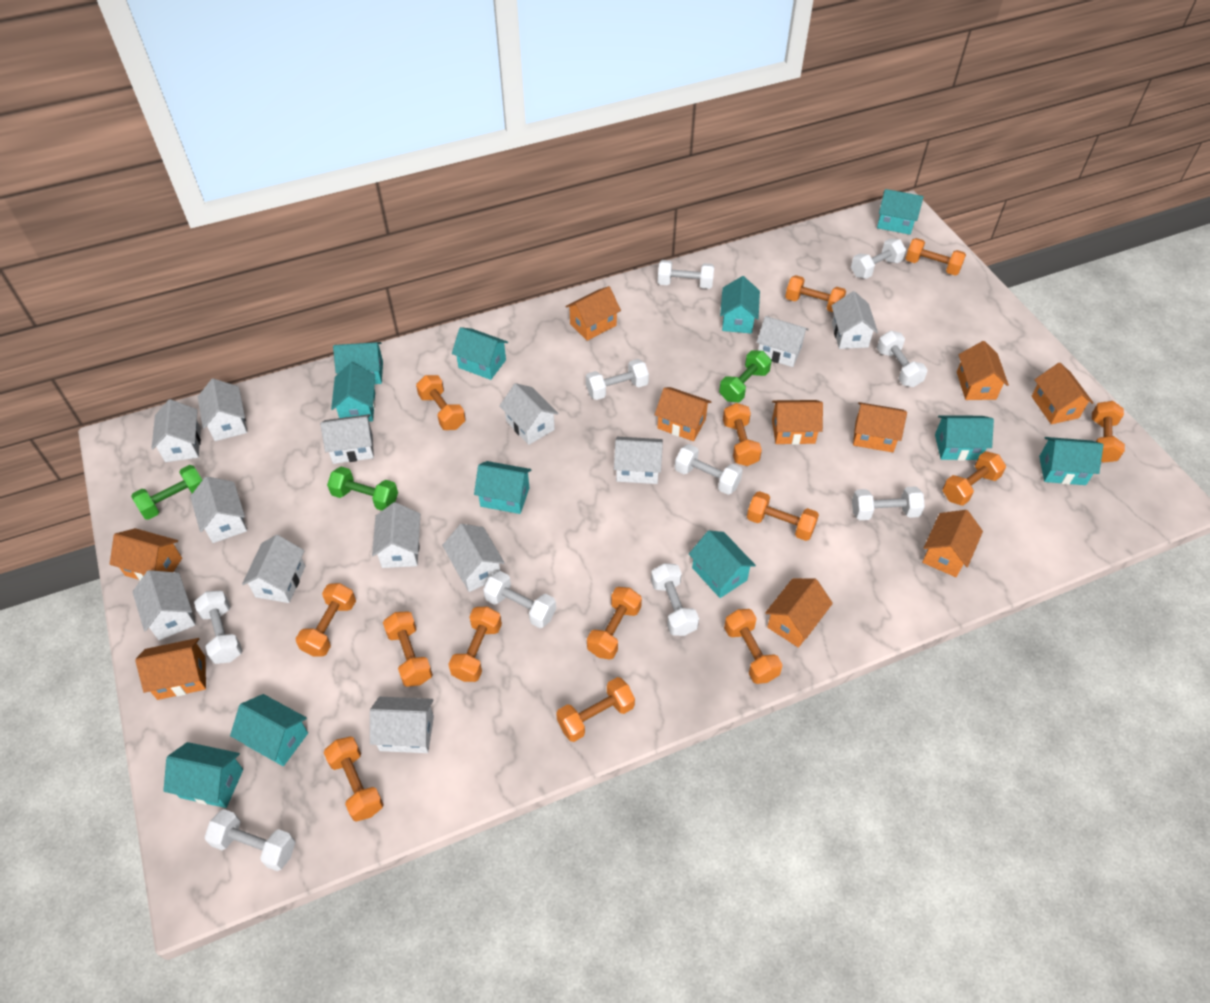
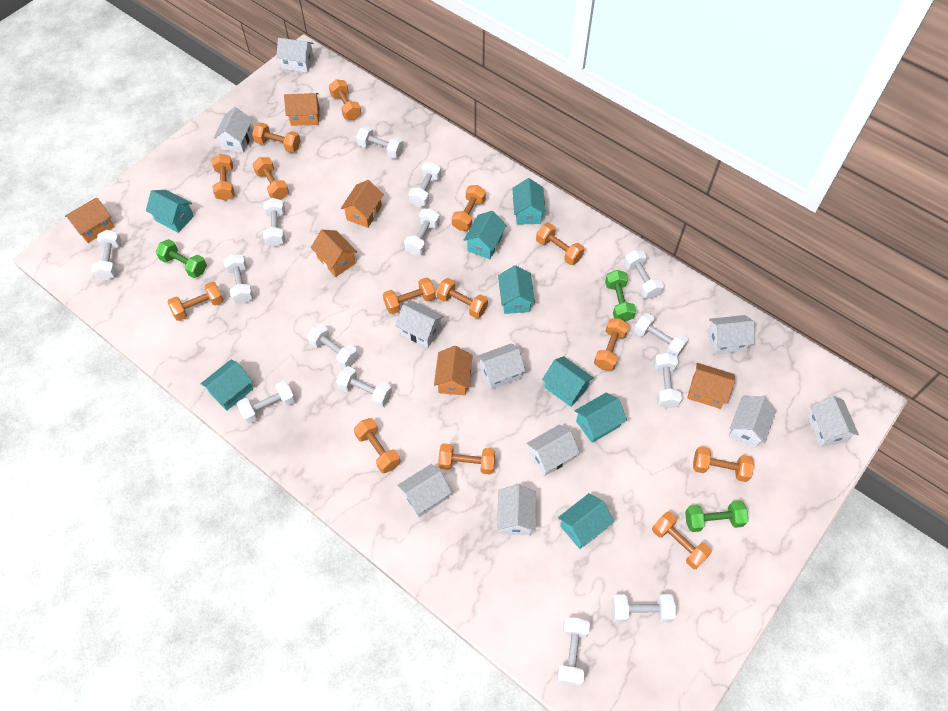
orange house: [110,528,182,580] [135,638,206,700] [566,286,621,341] [655,387,712,441] [765,578,833,648] [772,400,823,445] [853,402,907,452] [922,510,983,577] [957,341,1009,400] [1031,363,1093,424] = 10 -> [65,198,114,243] [284,93,320,126] [311,230,357,277] [341,180,384,228] [434,346,473,395] [687,363,735,409] = 6
turquoise house: [163,742,243,808] [230,694,308,766] [331,363,375,422] [333,342,383,384] [452,327,508,380] [474,461,532,514] [689,531,756,598] [720,276,760,334] [877,189,924,235] [935,415,994,461] [1039,437,1103,485] = 11 -> [146,190,194,233] [201,360,253,411] [464,211,507,259] [498,265,535,314] [512,178,546,225] [542,356,594,407] [558,493,614,549] [575,393,627,443] = 8
white dumbbell: [194,591,243,664] [205,809,295,871] [483,571,556,628] [586,359,649,400] [651,563,699,636] [658,260,714,289] [675,444,743,495] [851,238,906,279] [852,486,925,520] [877,331,928,387] = 10 -> [92,230,122,280] [223,254,253,304] [237,380,295,424] [263,198,285,247] [307,323,358,369] [336,366,392,408] [356,126,404,159] [404,208,440,255] [408,162,441,207] [557,617,590,686] [612,594,676,623] [624,250,664,299] [634,313,688,357] [654,353,682,409] = 14
white house: [132,570,196,640] [151,399,201,462] [190,476,247,543] [198,378,247,441] [242,535,305,603] [320,414,374,464] [370,697,434,753] [372,502,420,568] [442,524,505,592] [499,383,559,445] [614,437,663,484] [757,316,809,367] [831,291,878,349] = 13 -> [214,107,253,153] [276,38,314,73] [395,301,444,348] [397,464,452,518] [477,343,525,390] [497,484,536,535] [526,424,580,476] [707,315,754,354] [729,396,776,448] [807,396,859,447] = 10

